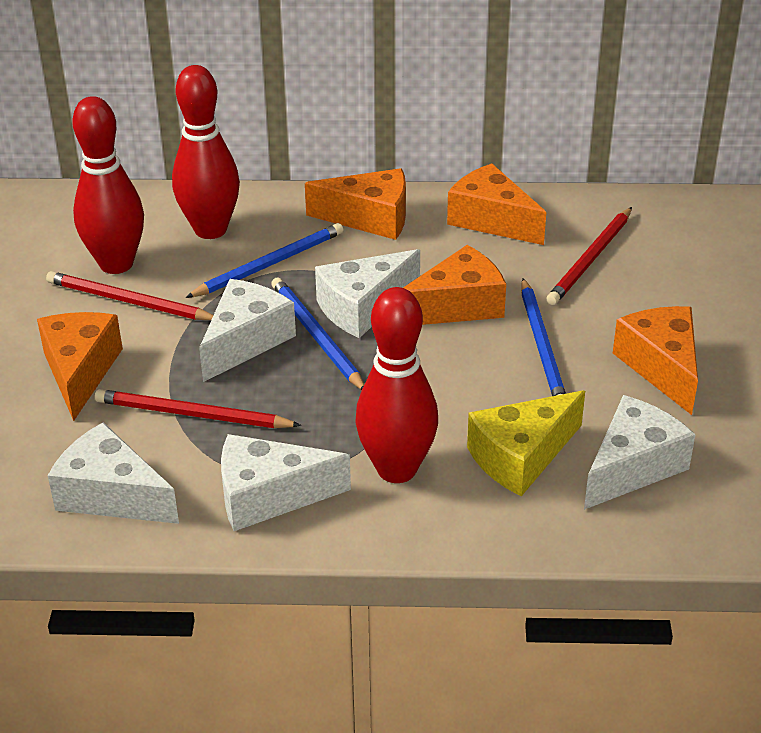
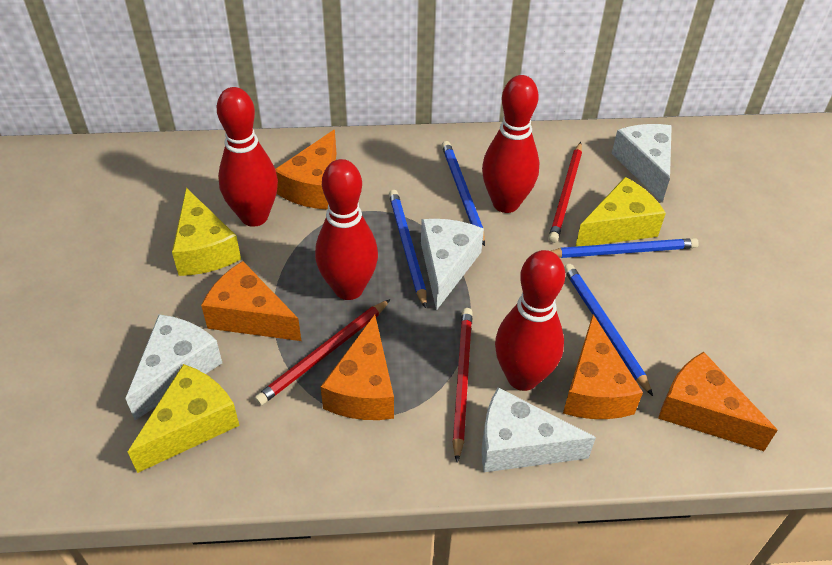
blue pencil: [185,223,344,298] [271,278,364,390] [521,278,566,396] = 3 -> [389,190,427,308] [442,141,485,246] [551,238,699,258] [564,264,653,396] = 4
red bowling pin: [72,96,144,274] [172,65,240,239] [355,287,438,483] = 3 -> [217,87,278,227] [315,159,378,300] [482,75,539,213] [495,250,565,391] = 4
white cheese: [48,422,179,524] [199,279,296,382] [221,434,351,531] [315,249,420,338] [584,395,696,510] = 5 -> [125,314,222,420] [421,219,484,311] [482,387,596,472] [612,124,672,202] = 4
yellow cheese: [467,390,585,496] = 1 -> [128,364,240,473] [172,188,241,276] [575,177,666,247] = 3

